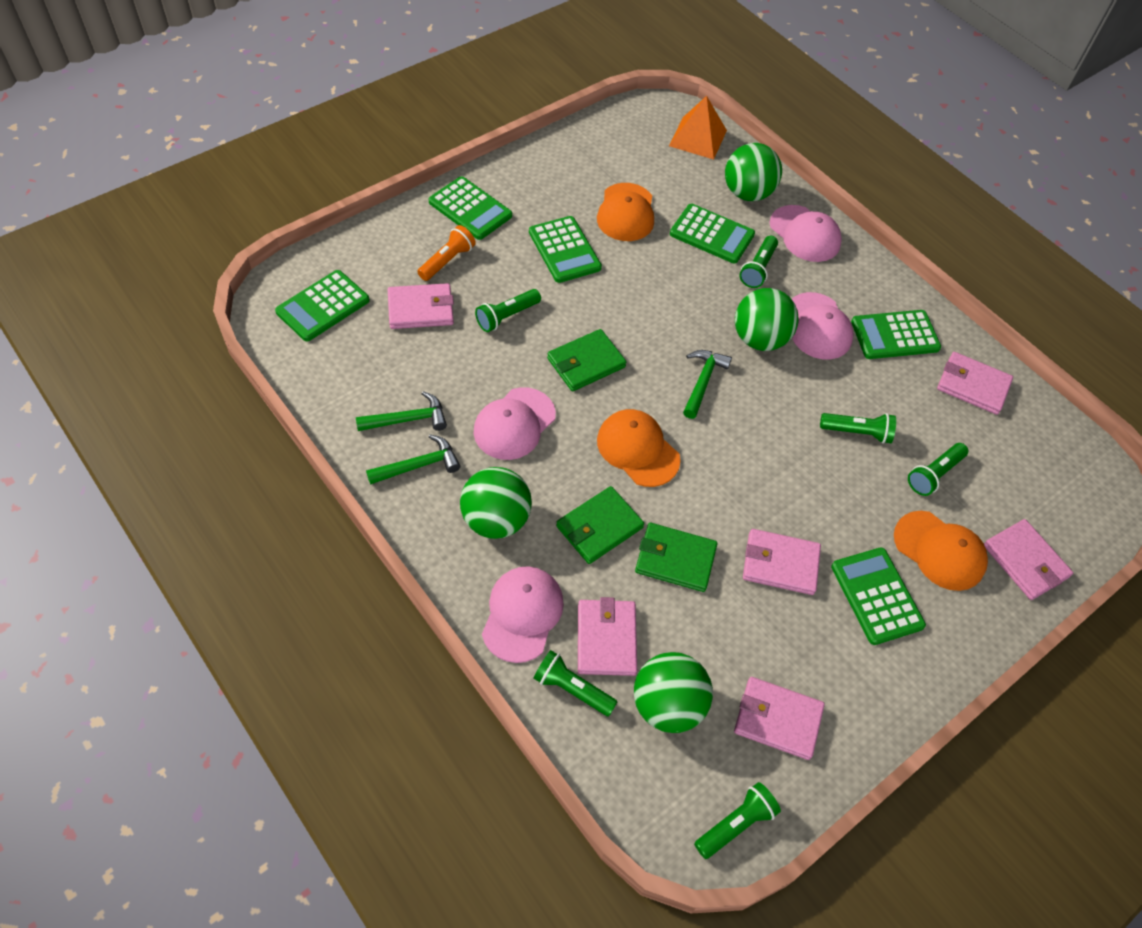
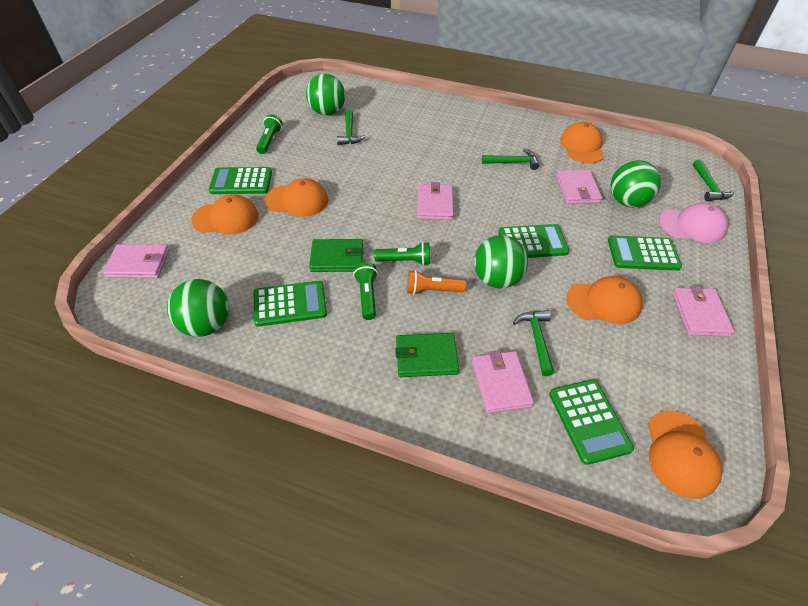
green calculator: [275,270,370,341] [429,176,512,240] [529,216,602,283] [670,204,755,263] [831,548,926,645] [851,310,941,359] = 6 -> [209,167,272,194] [254,281,327,327] [498,224,569,258] [549,379,634,465] [608,235,682,271] = 5
green flashlight: [475,289,541,332] [533,650,617,716] [694,782,781,859] [739,236,778,288] [820,413,896,444] [908,443,968,496] = 6 -> [256,114,282,154] [353,262,378,320] [374,242,430,266] = 3
green hammer: [356,391,447,431] [366,434,460,485] [683,350,732,419] = 3 -> [337,110,365,145] [482,149,539,170] [513,310,554,376] [693,160,734,201] = 4
green wallet: [547,329,626,392] [556,486,644,564] [635,523,717,592] = 3 -> [309,239,364,272] [395,333,459,377] = 2
orange cap: [597,183,654,241] [597,409,680,487] [894,511,988,591] = 3 -> [191,194,259,234] [265,178,328,217] [560,122,604,163] [566,276,643,324] [648,411,722,499] = 5
orange pyramid: [669,96,727,160] = 1 -> none = 0
pink cap: [474,387,556,460] [482,566,564,663] [770,205,842,262] [792,292,853,359] = 4 -> [659,203,728,243] = 1
pink wallet: [388,283,454,329] [578,597,637,676] [734,677,825,760] [743,529,821,595] [937,352,1013,415] [984,519,1073,600] = 6 -> [103,244,169,278] [417,182,454,220] [472,350,534,413] [556,170,602,204] [672,286,734,336] = 5

